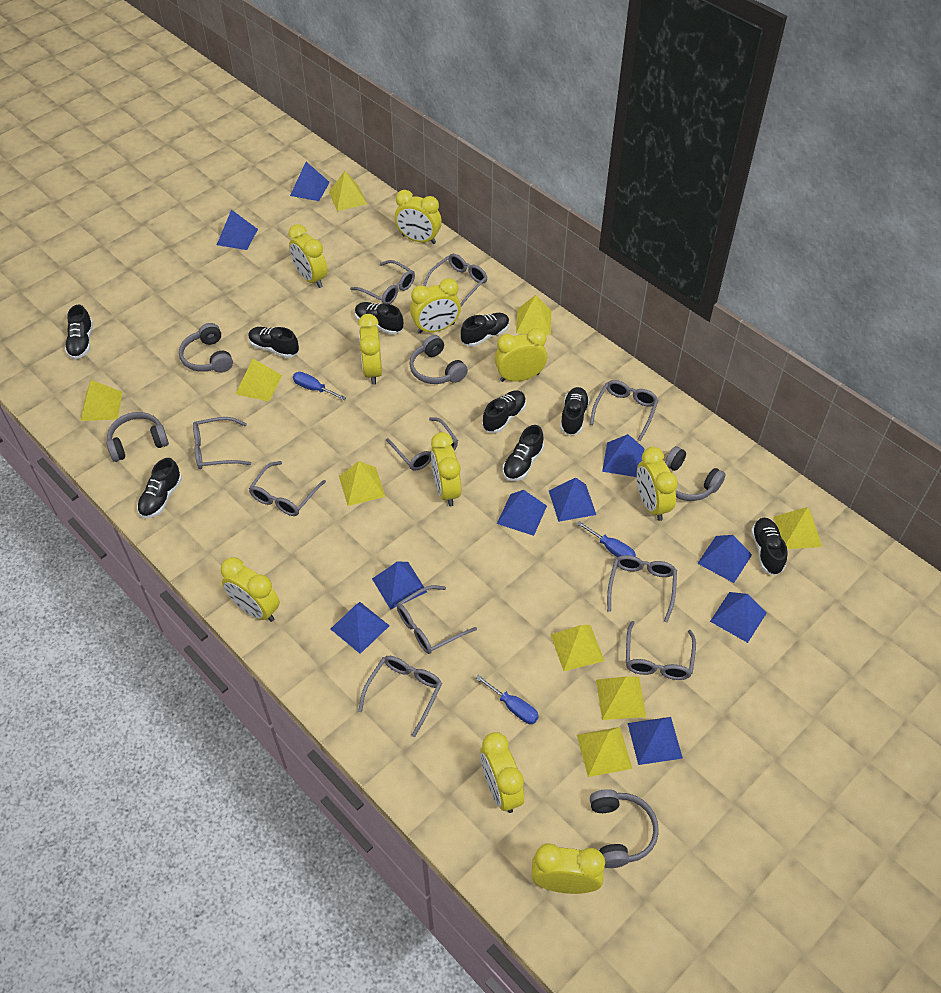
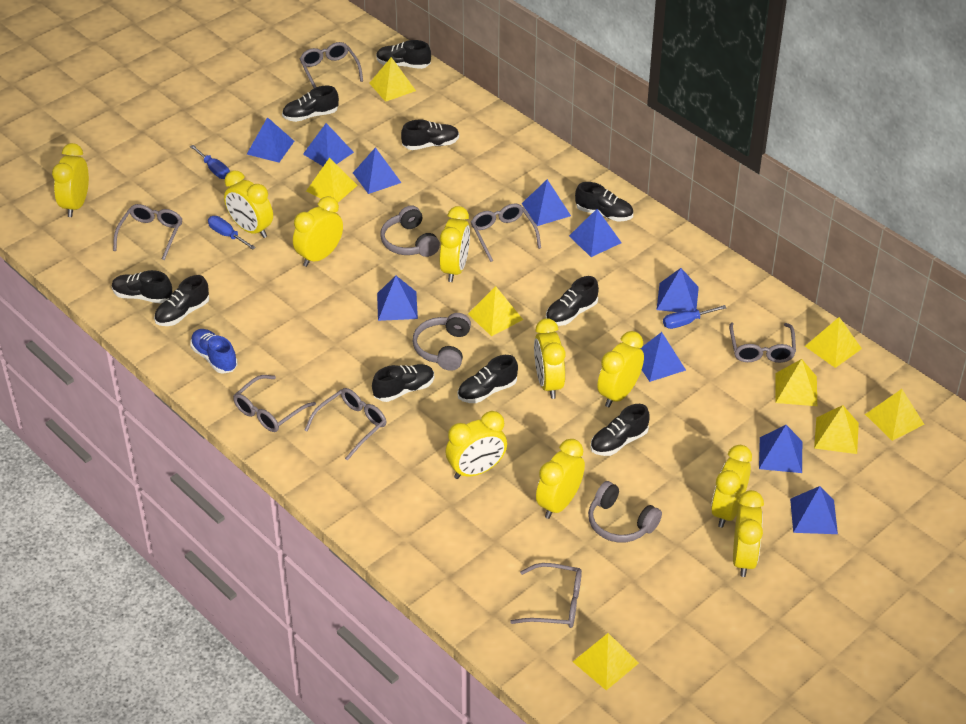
black shoe: [65,305,93,359] [137,458,182,518] [248,327,299,358] [355,302,403,335] [461,313,510,347] [482,390,526,433] [503,425,544,481] [560,387,590,436] [751,518,787,575] = 9 -> [112,270,172,304] [154,275,209,326] [282,86,339,122] [372,364,434,402] [376,40,431,69] [401,120,459,150] [458,355,518,403] [546,276,599,326] [575,182,633,222] [590,404,650,456] = 10
blue shoe: none = 0 -> [191,329,238,374] = 1
grey glasses: [193,417,251,469] [249,461,326,516] [350,260,415,304] [358,656,442,737] [386,417,458,471] [397,585,477,654] [423,254,488,307] [590,380,659,441] [607,555,677,622] [626,621,696,680] = 10 -> [113,204,182,260] [233,375,316,432] [299,42,363,88] [305,388,386,461] [471,203,541,262] [510,563,582,628] [729,322,796,363] = 7
grey headphones: [106,412,169,462] [179,323,233,373] [409,335,468,384] [590,789,659,868] [665,446,726,501] = 5 -> [380,205,440,257] [413,313,471,371] [588,481,662,542] = 3
yellow pyramid: [81,380,122,421] [236,359,282,401] [329,171,367,211] [339,461,386,506] [516,295,551,335] [550,625,604,671] [577,727,632,777] [596,676,646,720] [773,507,822,549] = 9 -> [306,158,358,202] [369,57,416,102] [468,286,523,336] [573,633,639,691] [776,359,817,406] [805,317,862,368] [814,405,859,454] [865,389,924,441] = 8

